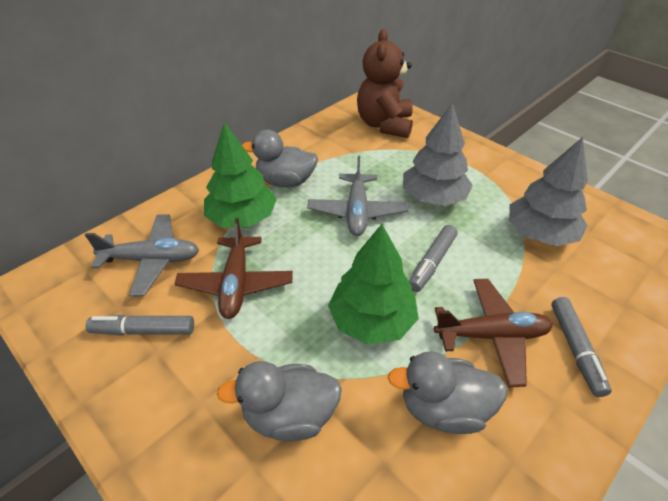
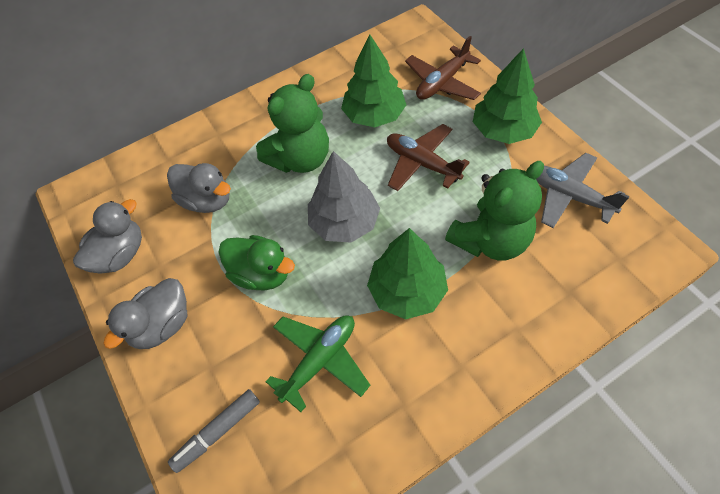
brown teddy bear: [357,29,413,138] = 1 -> none = 0
green duck: none = 0 -> [219,235,295,291] = 1
green plane: none = 0 -> [266,315,370,412] = 1
green teddy bear: none = 0 -> [256,74,329,173] [445,161,544,261] = 2
green tree: [204,122,277,228] [328,224,419,345] = 2 -> [341,35,406,127] [367,228,448,319] [473,48,542,144] = 3
grey marker: [86,315,194,335] [409,225,458,292] [551,297,612,397] = 3 -> [168,389,260,473] = 1
grey plane: [85,214,199,296] [307,156,408,236] = 2 -> [536,153,630,228] = 1
grey tree: [403,102,473,206] [509,137,588,246] = 2 -> [308,151,380,243] = 1

